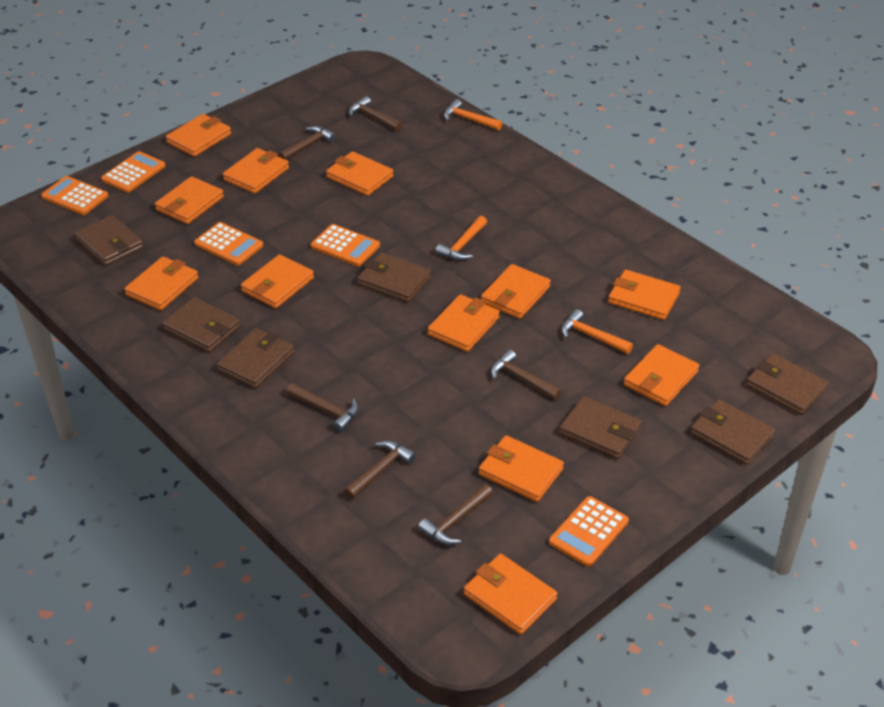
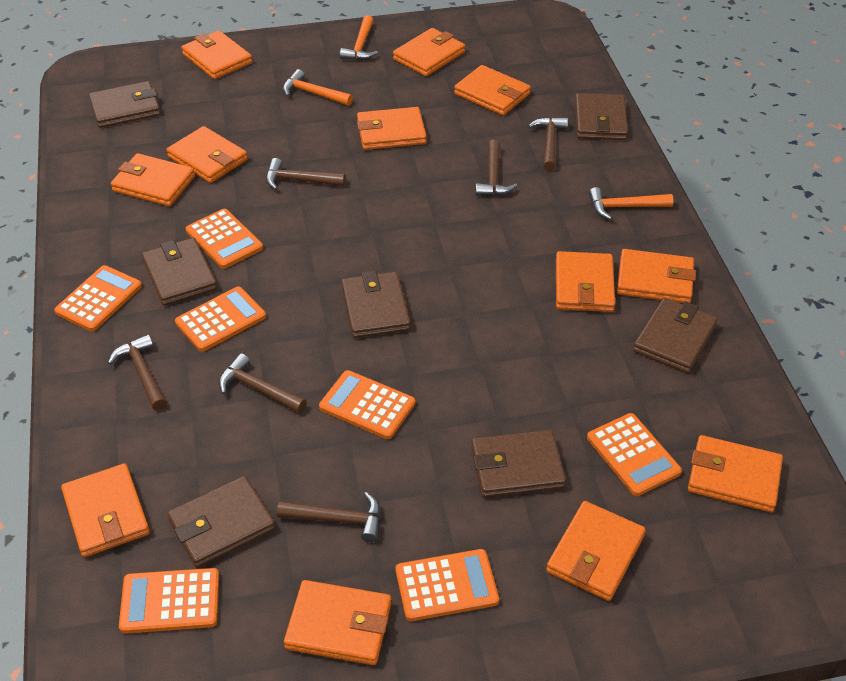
orange calculator: [41,176,109,215] [101,151,166,192] [194,222,263,265] [311,224,380,266] [549,496,629,567] = 5 -> [54,265,142,332] [119,568,219,634] [175,287,266,352] [186,209,263,269] [319,370,415,439] [395,549,499,621] [587,413,682,496] = 7

